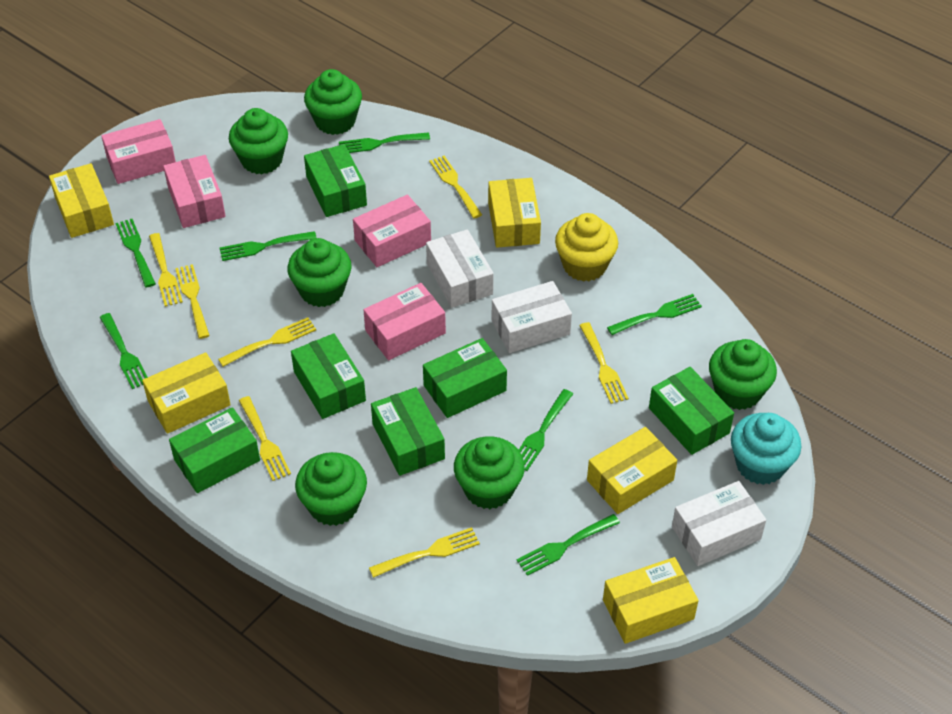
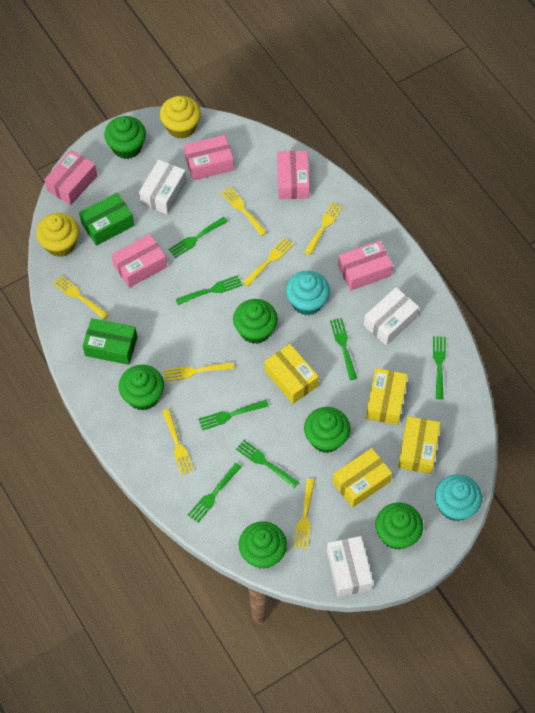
green box: [169,407,260,493] [291,333,366,419] [304,144,367,217] [371,387,445,476] [423,338,507,418] [649,367,734,455] = 6 -> [79,193,134,246] [83,318,137,365] = 2
pink box: [101,119,176,184] [163,155,225,228] [353,195,431,267] [364,283,446,360] = 4 -> [44,150,97,205] [111,234,167,288] [184,135,234,180] [277,151,310,199] [338,241,393,291] = 5
turquoise cupcake: [731,413,802,485] = 1 -> [286,271,330,315] [435,474,482,521] = 2
yellow box: [49,163,114,238] [142,352,231,434] [488,178,541,248] [587,427,677,514] [603,557,699,644] = 5 -> [265,344,319,404] [333,448,392,508] [366,368,408,425] [398,416,440,474] = 4
yellow cupcake: [555,213,618,282] = 1 -> [36,213,79,257] [160,96,201,139] = 2

